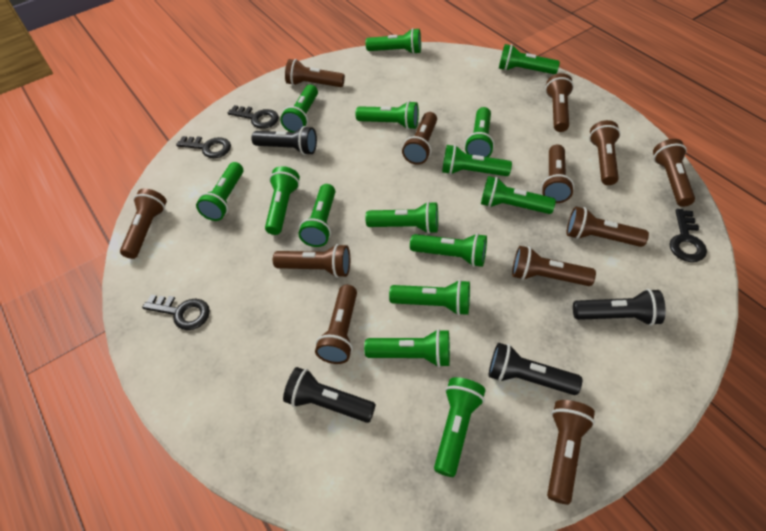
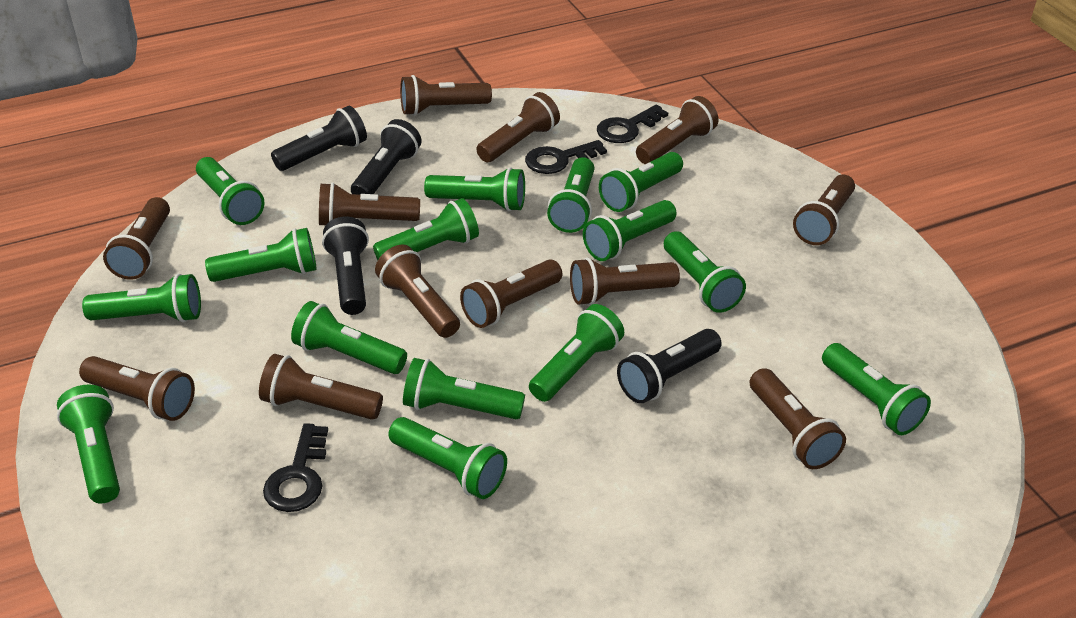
black key: [142,295,210,330] [176,136,231,158] [228,105,279,129] [669,209,707,262] = 4 -> [263,423,328,512] [525,140,607,174] [597,105,668,143] = 3

